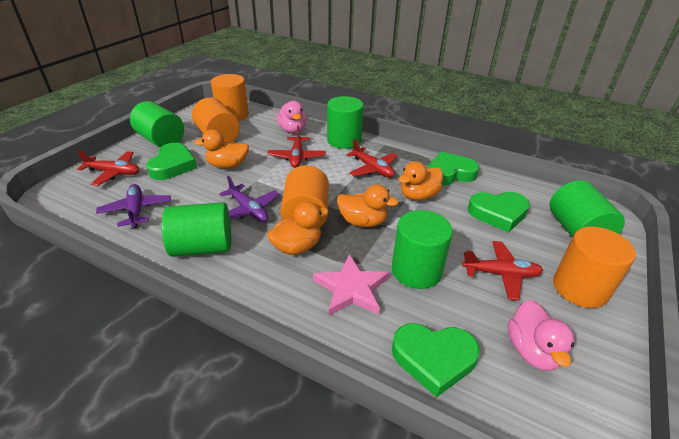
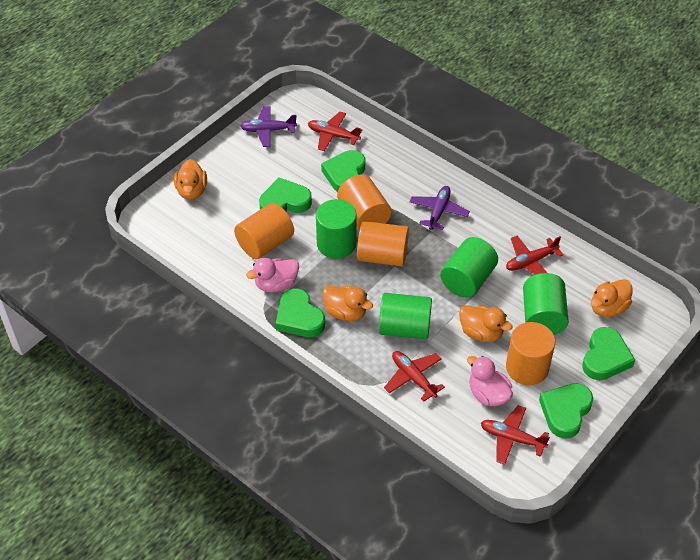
green cylinder: [130,101,184,148] [162,202,231,257] [327,96,364,149] [392,210,453,289] [549,180,625,238] = 5 -> [316,199,357,259] [379,293,432,339] [440,237,498,298] [523,273,569,335] = 4
green heart: [146,143,197,180] [392,323,480,398] [428,152,479,185] [468,192,530,232] = 4 -> [259,177,312,213] [276,288,325,337] [321,150,365,192] [539,383,593,439] [582,327,635,380] = 5
pink star: [313,254,389,316] = 1 -> none = 0

